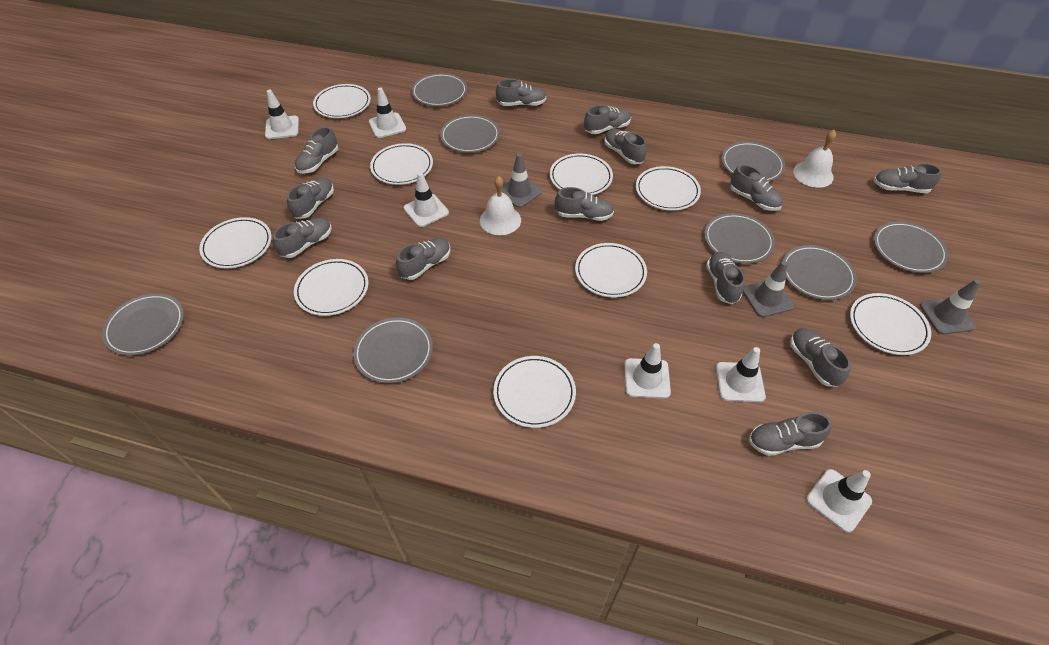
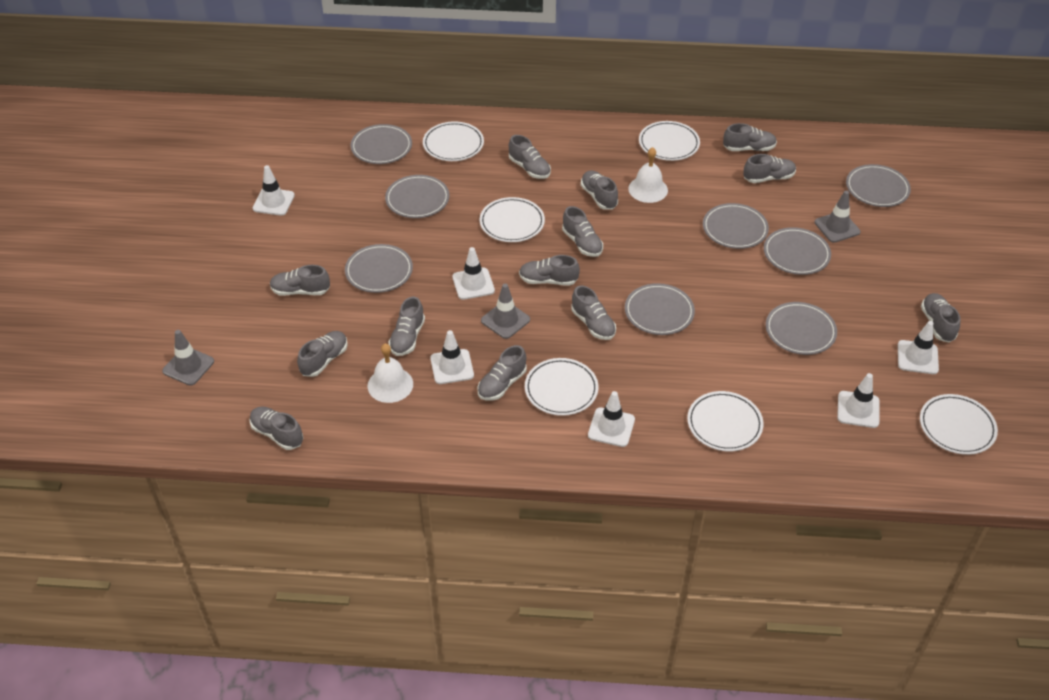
white plate: [199,217,272,268] [294,259,368,316] [313,84,371,118] [370,143,433,185] [493,356,576,428] [550,154,613,195] [575,243,647,297] [636,166,701,211] [850,293,931,355] = 9 -> [423,121,484,161] [480,197,545,242] [525,358,598,416] [639,121,700,161] [687,391,764,451] [920,394,998,455] = 6

